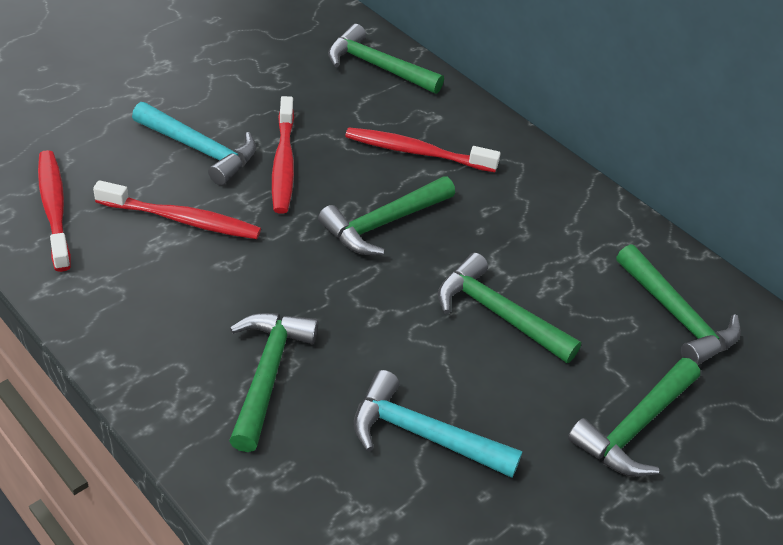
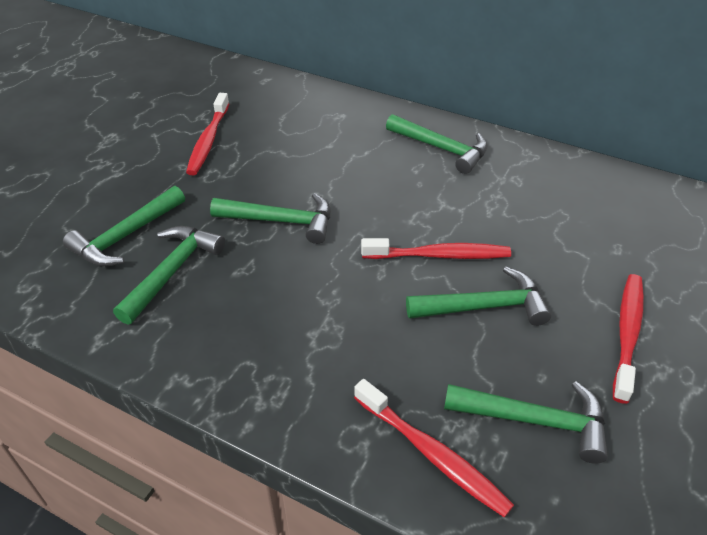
turquoise hammer: [132,102,256,185] [354,370,523,478] = 2 -> none = 0

